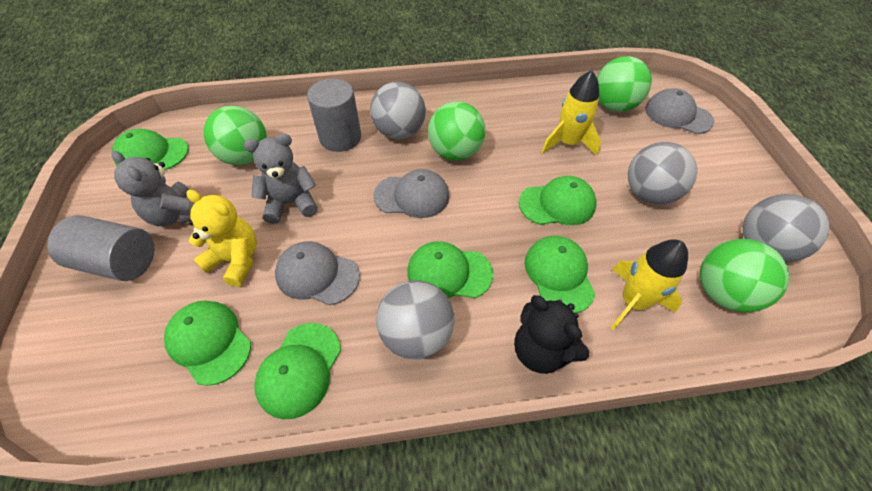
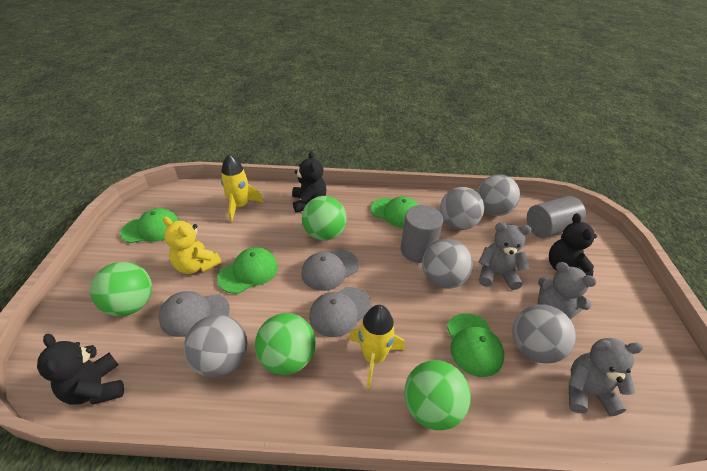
black teddy bear: [514,295,589,374] = 1 -> [37,334,124,405] [292,151,326,212] [549,213,597,276] = 3
green cap: [112,129,189,170] [164,301,251,386] [254,323,341,419] [407,241,493,298] [519,176,596,225] [524,236,595,313] = 6 -> [120,208,180,243] [217,247,278,294] [371,196,418,228] [447,313,504,377] = 4
grey ball: [370,82,426,139] [376,280,455,360] [628,142,697,205] [743,194,830,262] = 4 -> [184,315,247,377] [422,239,473,289] [440,187,484,230] [477,175,520,216] [512,304,576,364] = 5
grey teddy bear: [111,151,195,226] [244,133,318,224] = 2 -> [479,222,531,290] [538,262,596,319] [569,338,643,416] = 3

